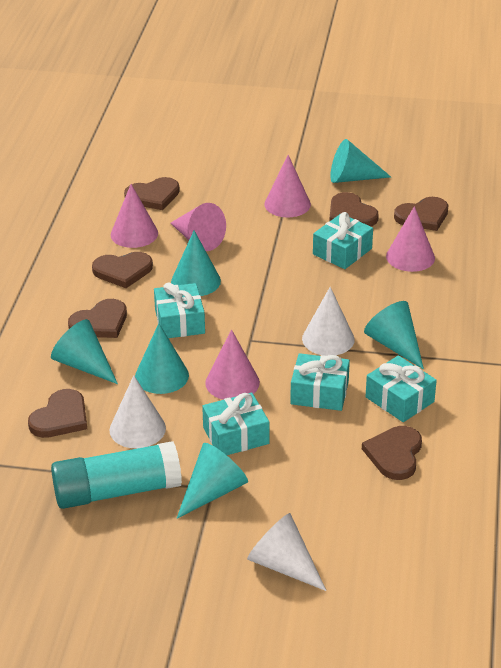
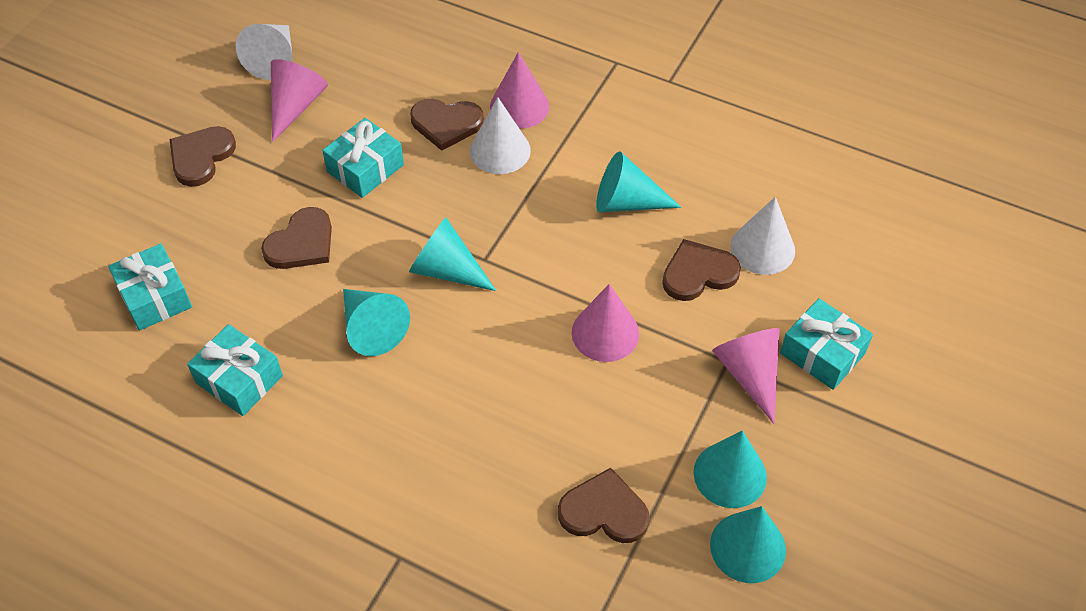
brown heart: [28,389,87,438] [68,299,127,338] [92,252,153,288] [124,177,180,210] [329,192,379,226] [362,426,422,480] [394,197,448,231] = 7 -> [169,126,236,187] [261,207,332,269] [410,99,484,151] [558,468,650,543] [662,239,741,301] = 5
pink cone: [111,184,158,248] [170,203,226,251] [205,329,260,400] [264,155,311,217] [386,206,435,272] = 5 -> [271,59,328,142] [490,52,549,129] [572,284,639,362] [712,328,780,424] = 4
turquoise cone: [51,319,118,384] [135,323,189,394] [171,230,221,296] [177,443,248,519] [330,139,391,183] [364,301,424,369] = 6 -> [343,289,410,356] [409,217,496,291] [596,151,681,212] [694,430,767,508] [710,506,786,583] = 5
turquoise gift: [154,283,205,338] [202,393,269,455] [290,353,350,411] [313,212,373,269] [366,355,437,422] = 5 -> [108,244,192,331] [187,324,283,416] [322,118,404,198] [780,298,873,390] = 4
turquoise glue stick: [51,441,182,509] = 1 -> none = 0

